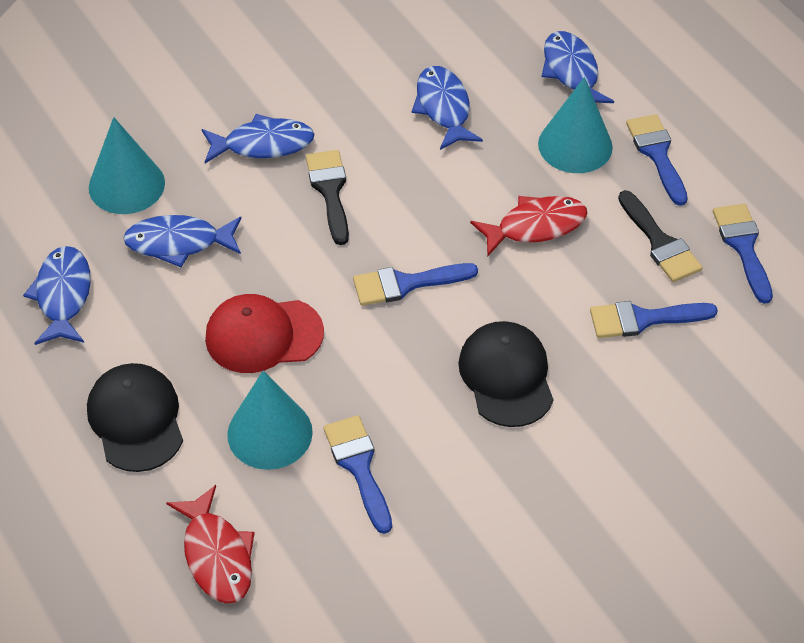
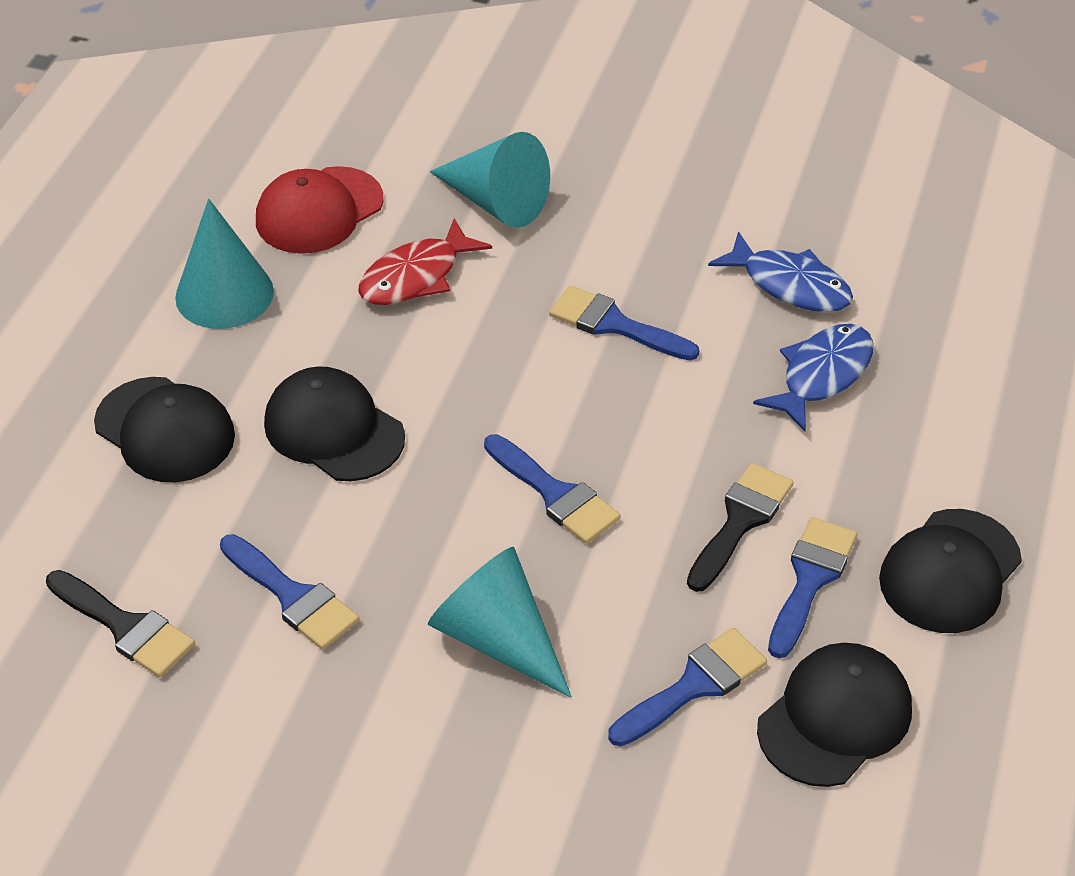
black cap: [87,363,183,472] [458,321,554,427] = 2 -> [94,377,235,482] [264,367,405,481] [757,643,912,787] [879,509,1022,633] = 4
blue fish: [23,246,91,345] [123,215,241,267] [202,114,314,163] [412,66,483,150] [542,31,614,103] = 5 -> [708,231,853,312] [753,324,873,432] = 2
red fish: [166,485,255,604] [470,196,588,256] = 2 -> [358,218,492,305] = 1

